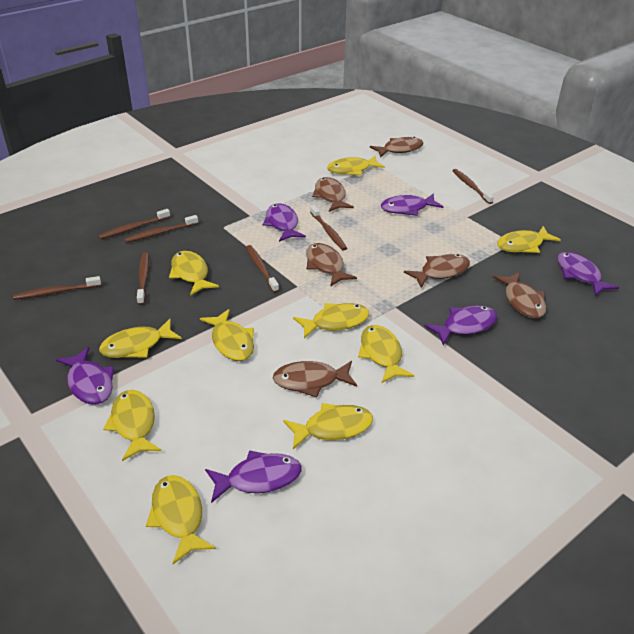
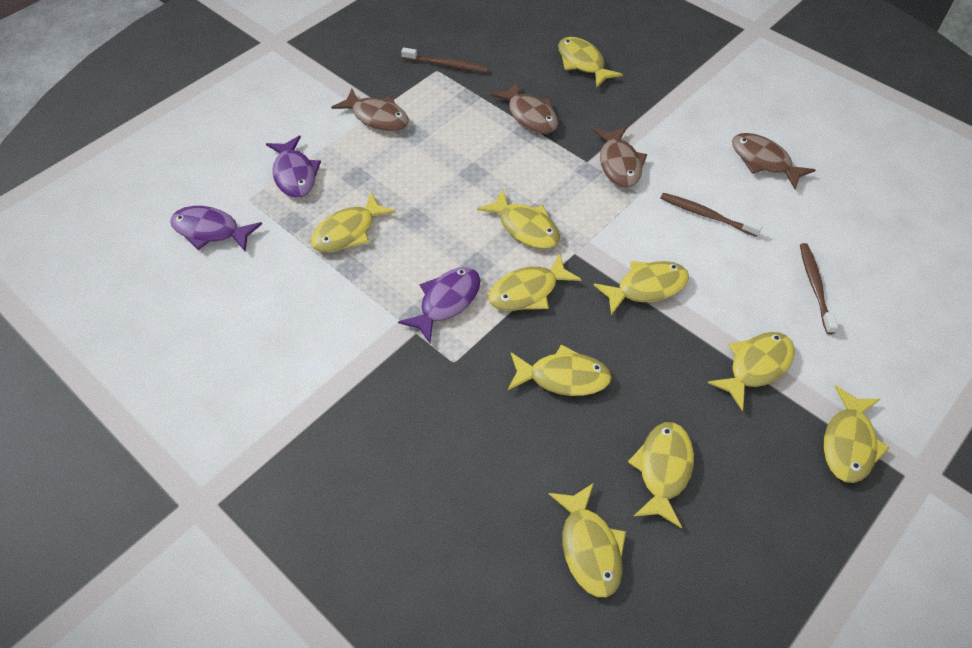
brown fish: [273,361,357,397] [306,243,357,287] [312,177,354,212] [370,137,423,158] [404,254,470,288] [493,272,546,318] = 6 -> [331,89,409,131] [491,81,558,134] [593,126,647,187] [732,133,815,189] = 4
brown toothbrush: [13,276,101,300] [98,209,170,239] [125,215,198,243] [137,253,149,305] [246,245,279,293] [310,205,347,250] [452,169,494,204] = 7 -> [401,47,489,73] [660,193,763,237] [800,243,838,334] = 3
purple fish: [56,347,114,405] [205,450,302,503] [263,203,306,242] [381,193,443,216] [424,306,497,345] [557,251,619,296] = 6 -> [170,206,262,251] [266,135,321,198] [398,267,480,343] = 3

